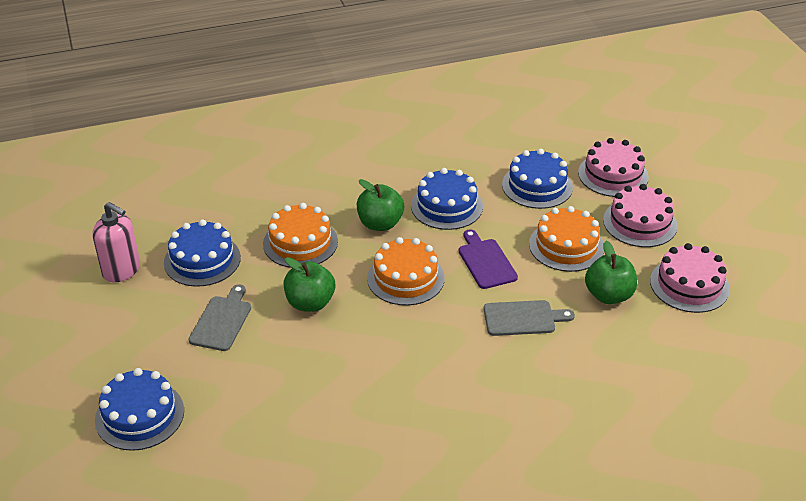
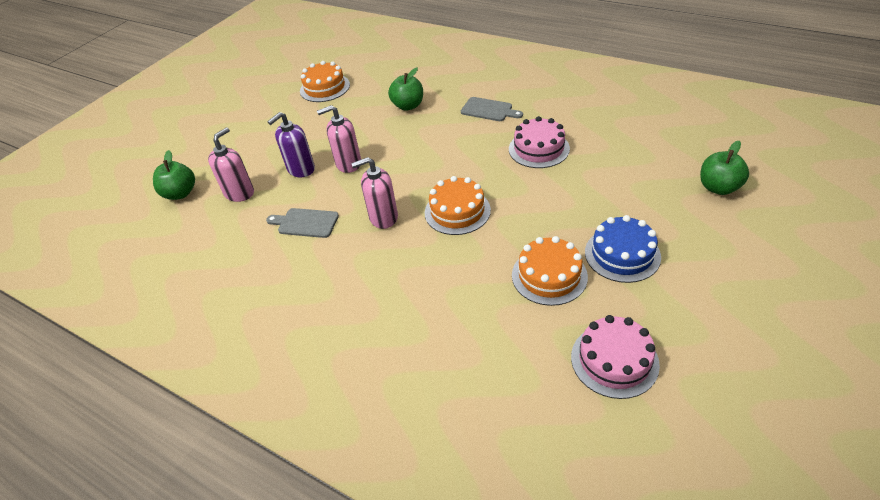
blue cake: [95,368,184,451] [164,219,241,287] [411,168,483,230] [502,149,573,209] = 4 -> [585,215,661,283] = 1
pink cake: [578,138,649,197] [603,184,677,247] [650,243,730,313] = 3 -> [509,116,570,168] [571,315,660,399] = 2
pink soap dispenser: [92,202,140,283] = 1 -> [208,128,254,202] [317,105,361,173] [351,157,398,229] = 3
purple cutting board: [459,229,518,289] = 1 -> none = 0
purple soap dispenser: none = 0 -> [267,112,315,177] = 1

